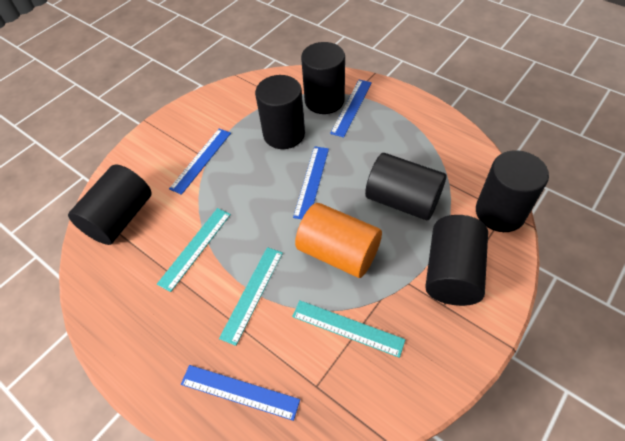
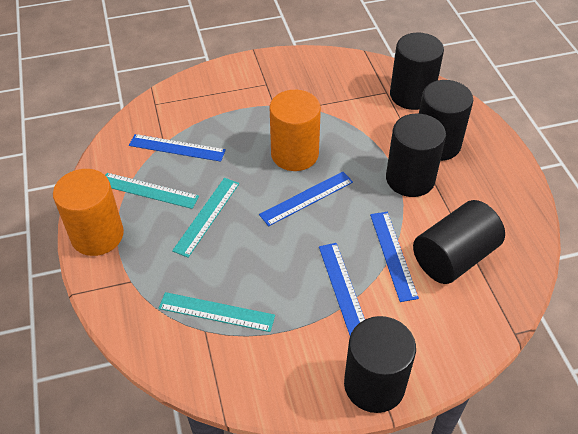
black cylinder: [68,165,152,245] [255,75,305,149] [301,42,345,114] [365,153,446,220] [425,215,488,306] [476,150,549,232] = 6 -> [344,316,416,413] [386,113,446,197] [390,33,444,110] [413,200,505,284] [419,80,473,161] = 5
orange cylinder: [295,203,382,278] = 1 -> [53,169,124,256] [269,90,321,171] = 2

